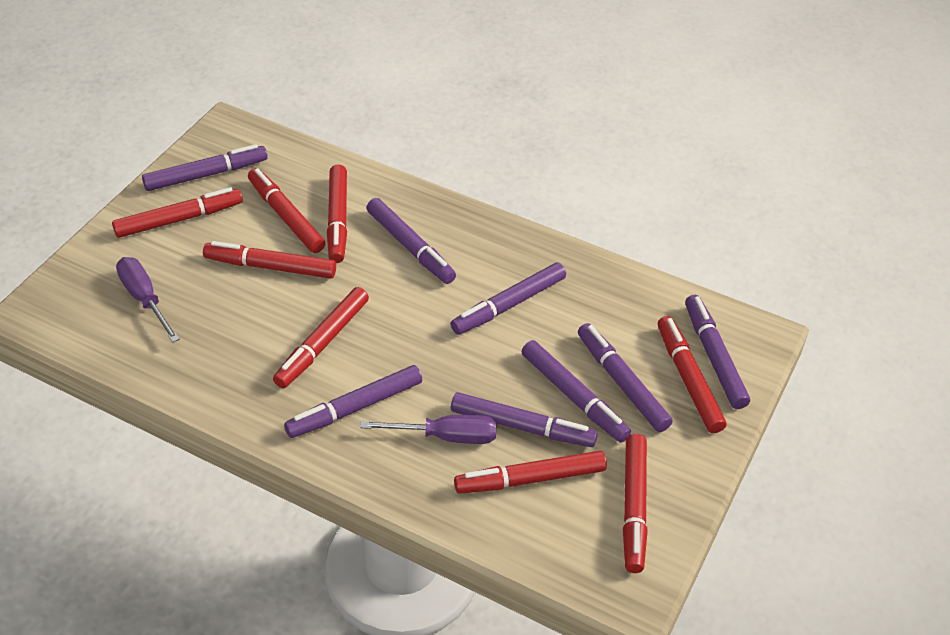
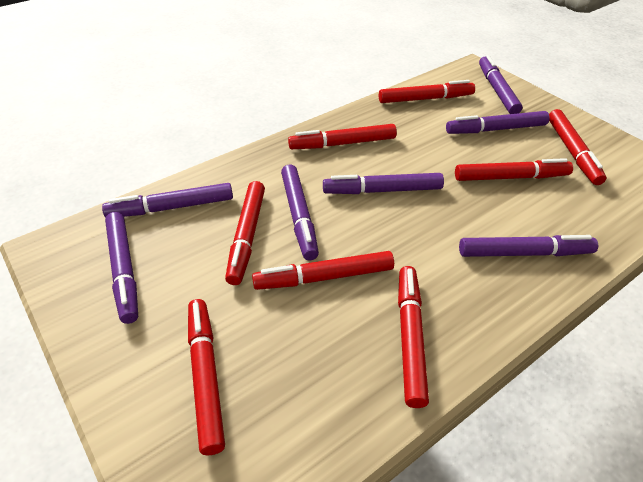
purple marker: [142,144,268,191] [284,365,422,438] [367,198,456,284] [451,262,566,335] [451,392,598,447] [521,340,631,443] [578,323,673,432] [685,295,750,409] = 8 -> [102,183,233,218] [105,212,138,324] [281,165,319,260] [323,173,444,194] [446,111,550,134] [459,235,598,257] [479,55,523,114] = 7
purple screwdriver: [116,257,180,343] [360,415,496,444] = 2 -> none = 0

